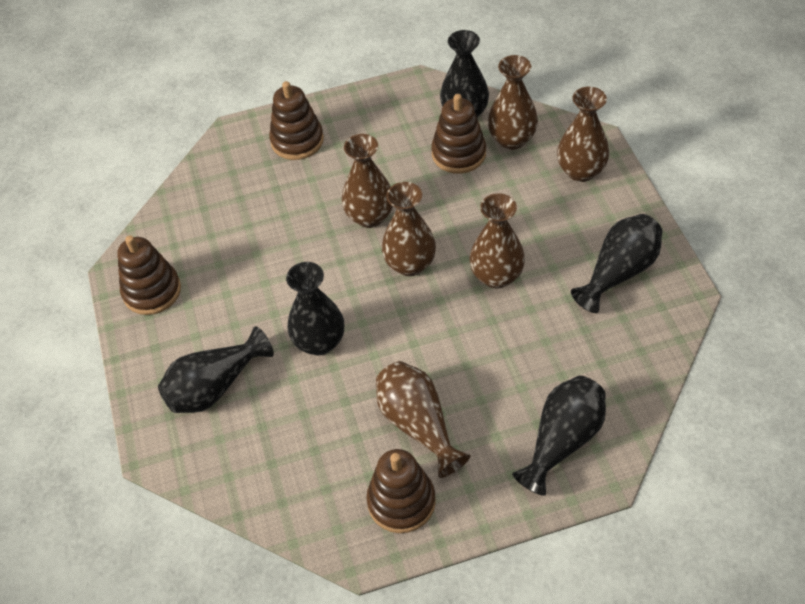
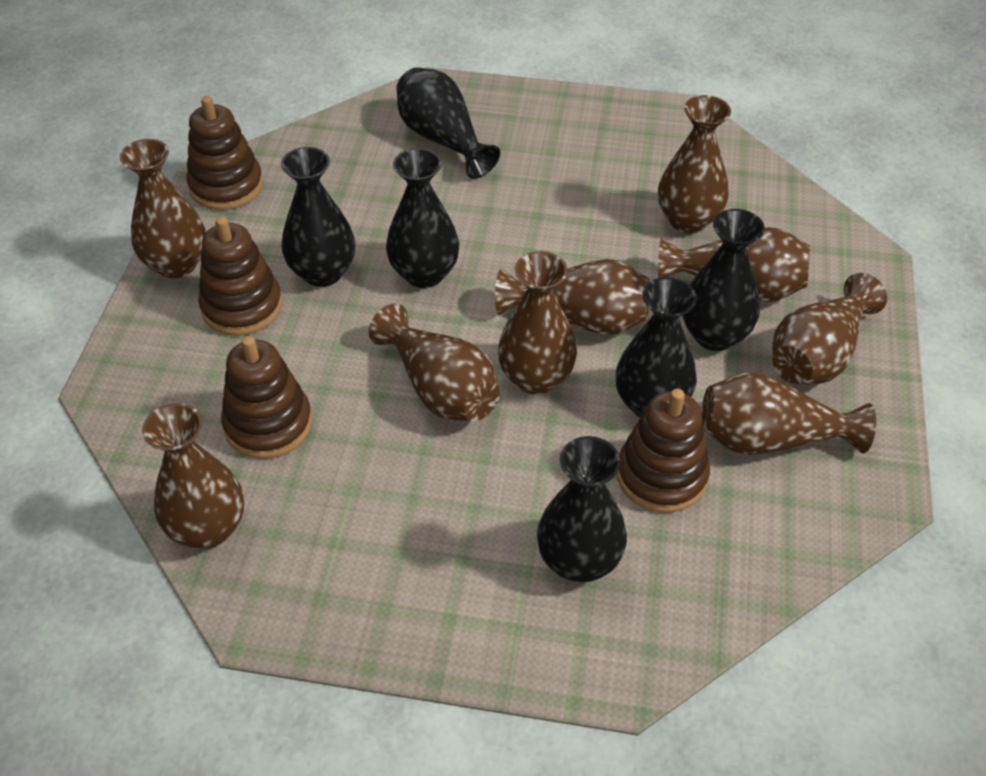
black vase: [158,326,274,413] [286,262,344,355] [440,30,489,118] [512,376,606,496] [571,214,662,313] = 5 -> [281,147,355,287] [386,148,459,288] [396,67,500,179] [537,436,627,582] [616,277,697,418] [682,209,765,351] = 6
brown vase: [342,134,393,228] [376,361,470,478] [382,182,436,276] [469,193,525,289] [488,55,538,150] [557,87,609,182] = 6 -> [120,139,205,278] [142,403,244,549] [369,303,500,421] [495,259,650,335] [498,251,577,394] [658,95,731,233] [658,227,810,302] [701,373,876,455] [772,273,887,385] = 9

